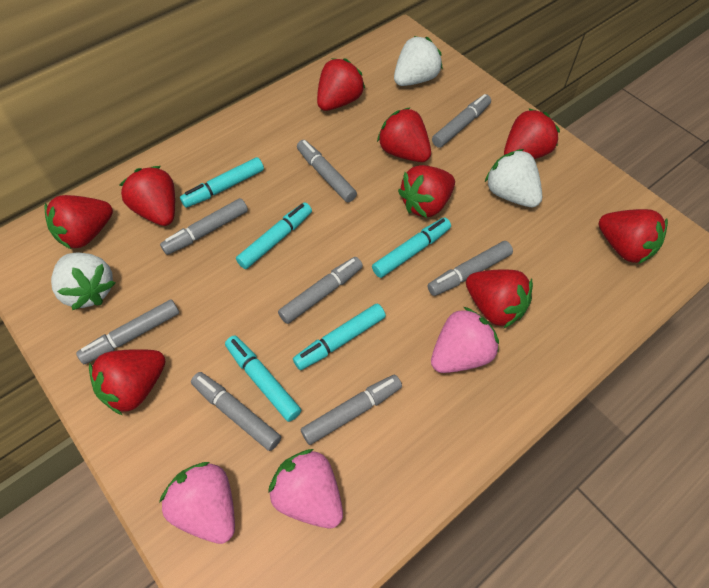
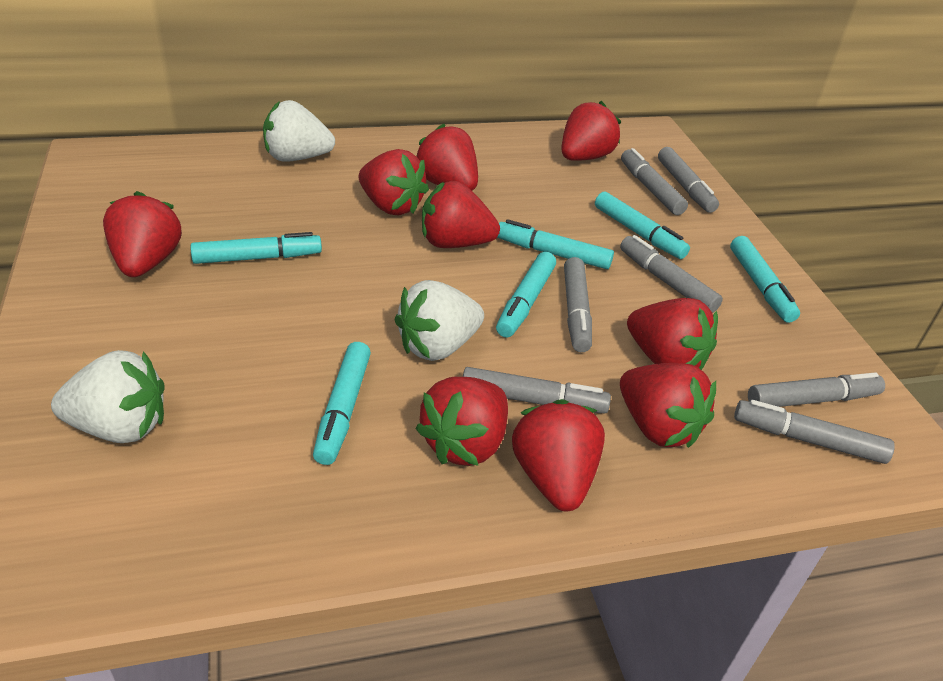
grey marker: [76,299,179,364] [160,198,248,255] [191,372,281,451] [278,257,363,324] [297,140,357,202] [301,375,402,445] [427,241,513,296] [432,94,491,148] = 8 -> [463,367,611,414] [564,257,592,352] [620,235,723,313] [621,148,688,215] [658,147,719,213] [734,400,895,464] [748,372,885,407] = 7
pink strawberry: [159,462,235,544] [268,449,343,528] [431,307,499,373] = 3 -> none = 0
turquoise marker: [180,157,264,208] [225,335,301,422] [236,202,312,269] [293,304,386,370] [372,217,451,278] = 5 -> [190,232,322,264] [313,342,371,465] [496,252,556,338] [497,219,614,269] [595,192,690,259] [730,236,800,323] = 6

